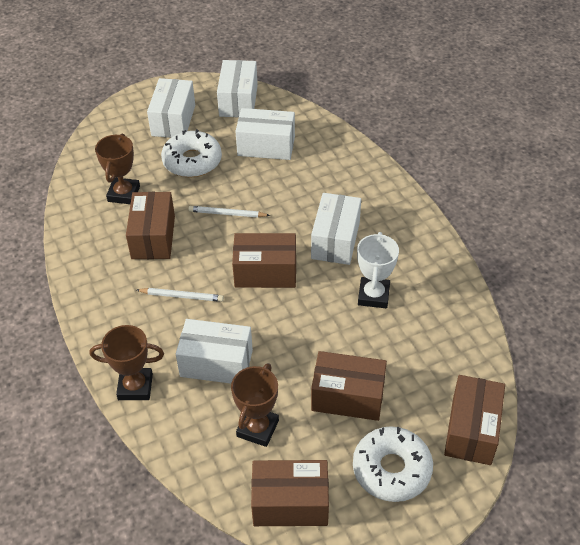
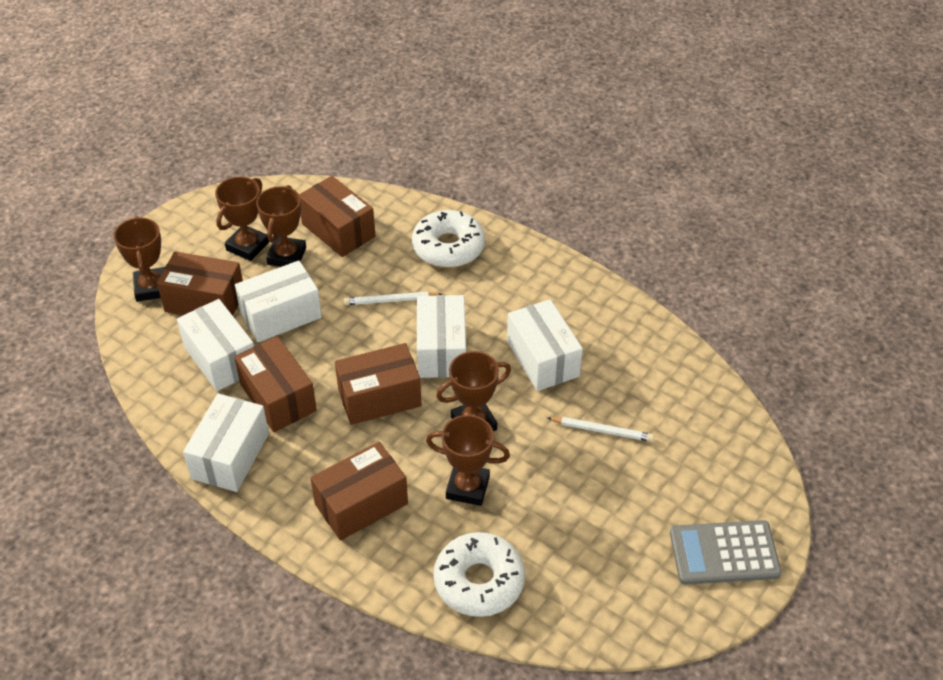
brown trophy: [90,325,164,400] [95,133,140,204] [231,363,279,447] = 3 -> [113,216,165,302] [215,177,269,261] [256,185,306,267] [426,415,510,506] [436,351,511,431] = 5
grey calculator: none = 0 -> [670,520,782,585] = 1
white trophy: [357,232,399,308] = 1 -> none = 0

